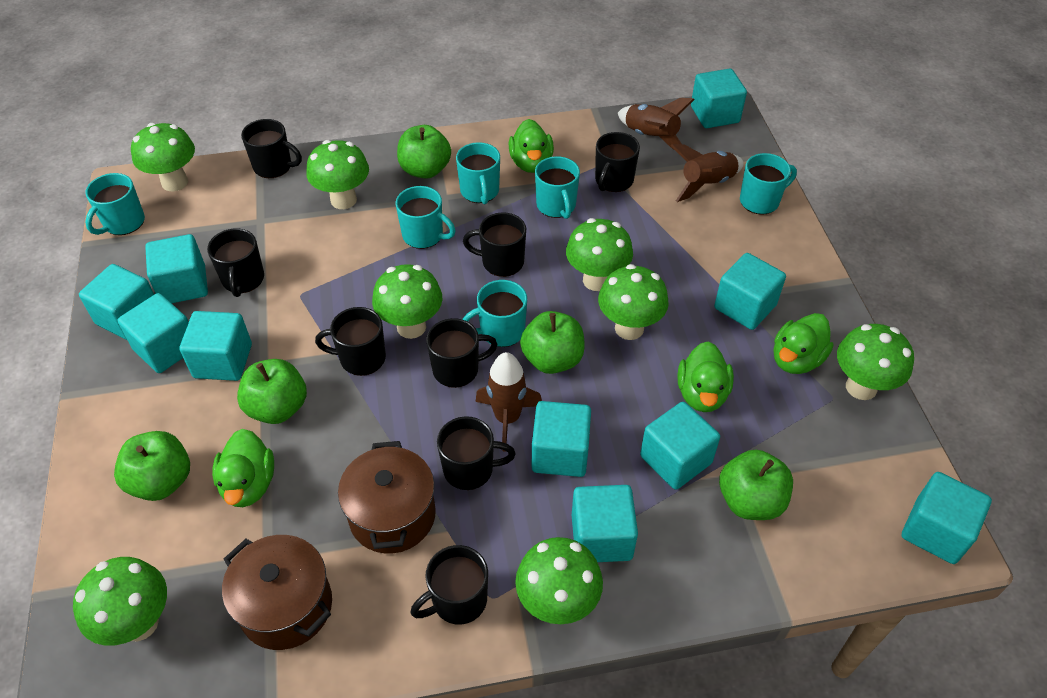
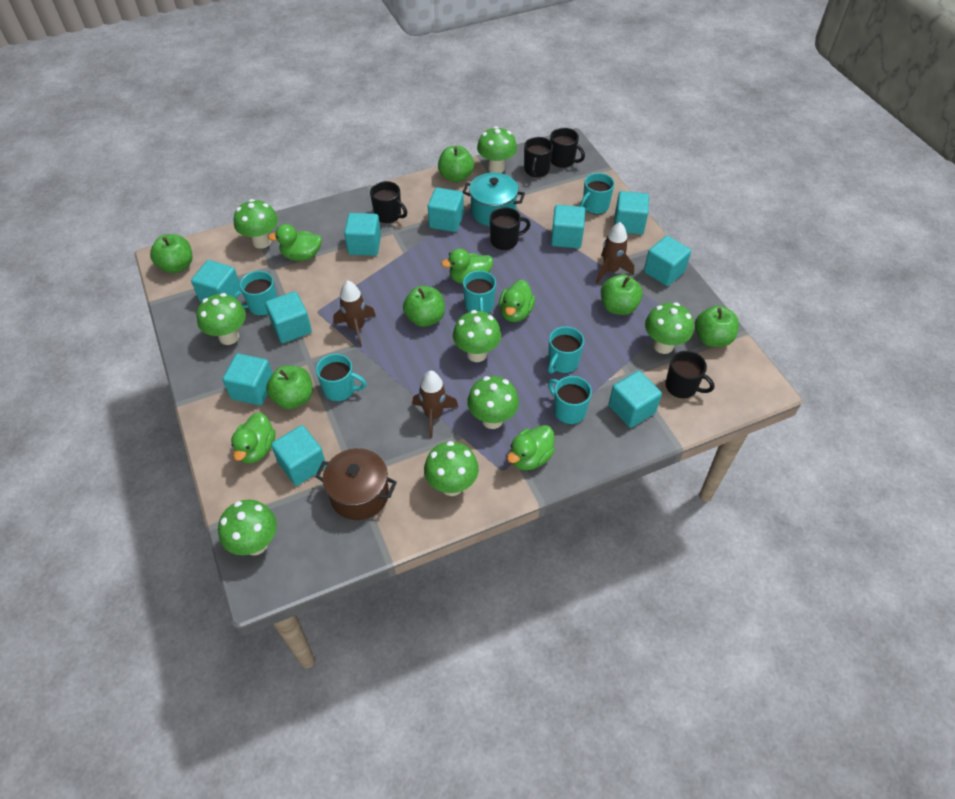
black mug: [207,228,264,297] [241,119,302,178] [315,307,386,376] [411,545,488,624] [426,318,498,388] [437,416,516,490] [463,212,526,277] [595,132,640,192] = 8 -> [370,181,407,223] [490,207,531,250] [524,137,553,177] [550,128,585,168] [665,351,714,398] = 5
brown pot: [222,535,332,650] [338,441,436,554] = 2 -> [315,448,397,520] = 1
green apple: [114,431,190,501] [237,359,307,424] [397,125,451,179] [520,311,585,374] [719,450,793,520] = 5 -> [150,234,192,273] [266,365,313,409] [403,286,445,327] [438,146,474,182] [601,274,643,315] [695,305,739,347] = 6
green duck: [212,429,274,507] [509,119,554,173] [678,342,734,412] [774,313,833,374] = 4 -> [231,412,276,464] [268,224,322,261] [441,249,493,284] [499,280,535,322] [507,425,555,470] = 5
turquoise pot: none = 0 -> [463,172,525,226] = 1

